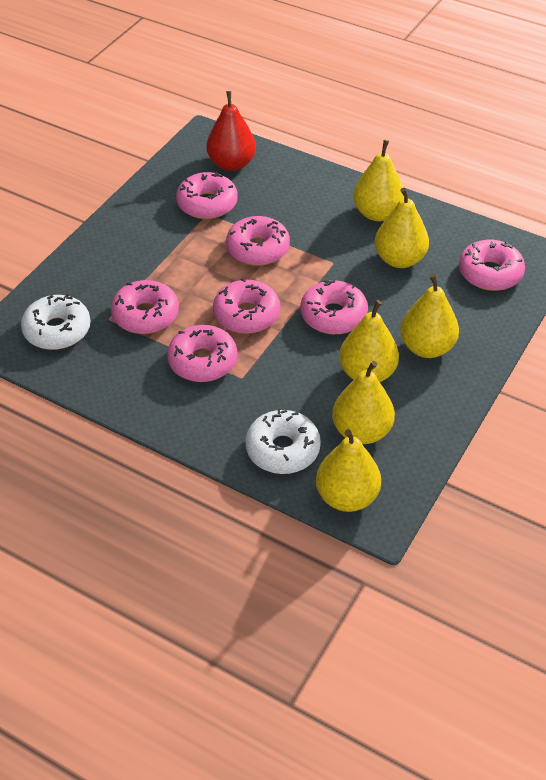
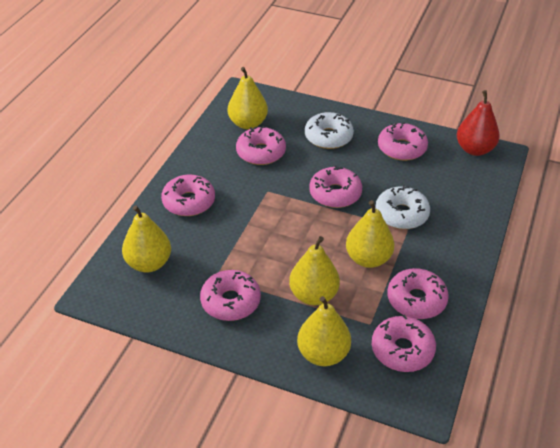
yellow pear: [316,429,381,512] [332,361,395,444] [339,300,399,382] [353,140,404,221] [375,188,429,268] [400,274,459,358] = 6 -> [122,205,171,272] [228,67,268,129] [289,236,340,305] [297,296,351,366] [346,200,394,268] = 5

